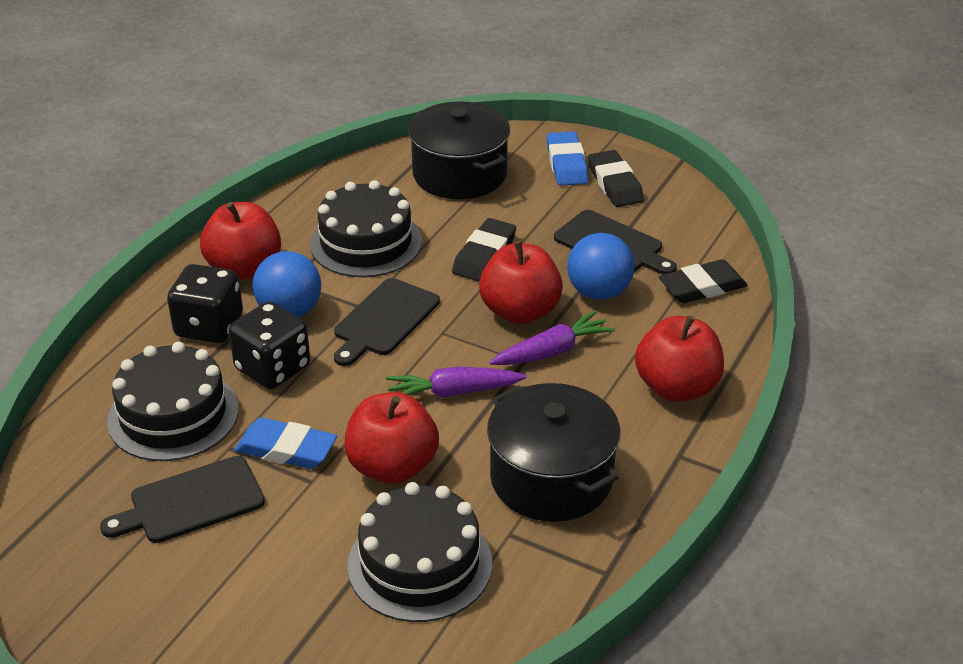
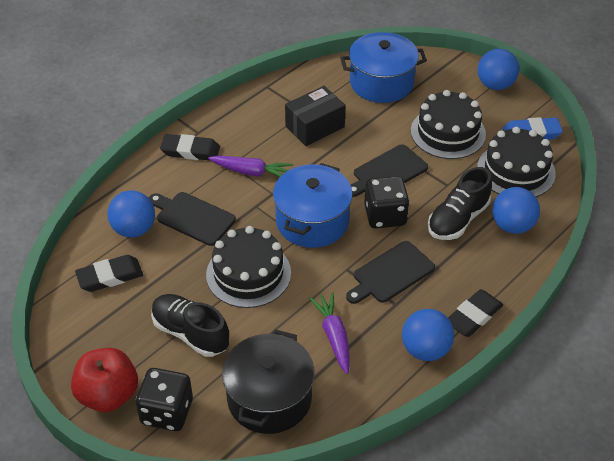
black box: none = 0 -> [285,86,346,146] = 1
black pot: [408,101,510,199] [487,383,620,522] = 2 -> [222,329,314,434] = 1
black shoe: none = 0 -> [151,294,229,357] [428,167,492,240] = 2
blue ball: [252,251,321,317] [567,233,634,300] = 2 -> [107,190,155,238] [402,309,454,361] [478,49,519,90] [492,187,540,234] = 4
blue eraser: [235,418,337,469] [547,131,588,186] = 2 -> [502,117,563,140] = 1
blue pot: none = 0 -> [273,163,353,248] [340,32,427,103] = 2
red apple: [200,202,281,280] [344,392,439,484] [479,241,563,324] [635,315,724,402] = 4 -> [71,348,138,412] = 1

